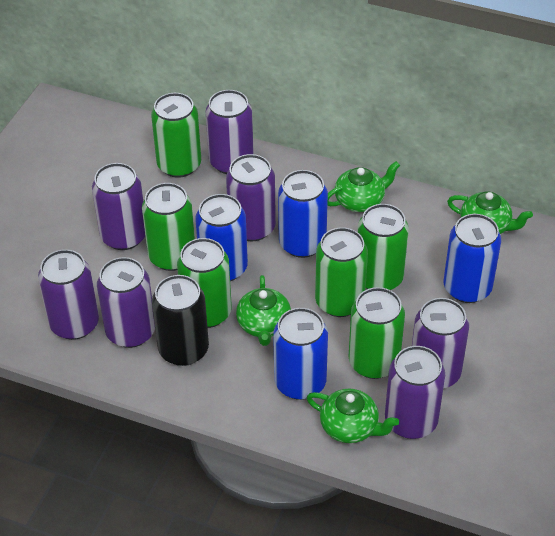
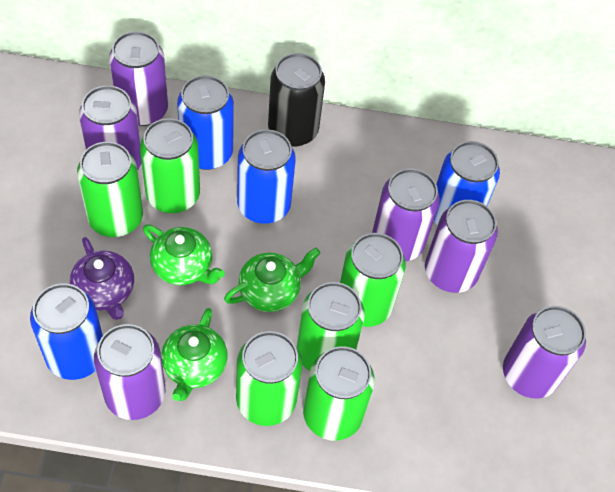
green teapot: [236,275,291,346] [306,389,399,443] [327,161,400,212] [447,191,533,234] = 4 -> [143,224,225,285] [161,308,228,401] [224,248,320,312] = 3
purple can: [38,249,99,340] [92,163,145,250] [97,257,155,348] [206,90,254,174] [226,154,276,241] [385,346,445,439] [412,298,469,389] = 7 -> [79,85,142,170] [94,324,165,420] [109,31,168,126] [372,169,440,262] [425,200,498,293] [503,306,586,399] = 6
purple teapot: none = 0 -> [70,237,134,320] = 1

